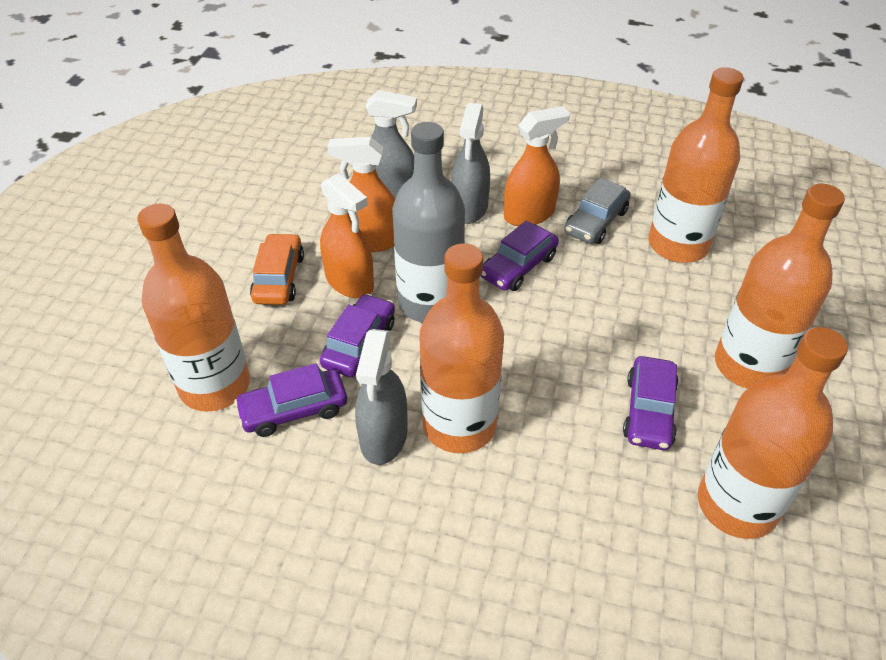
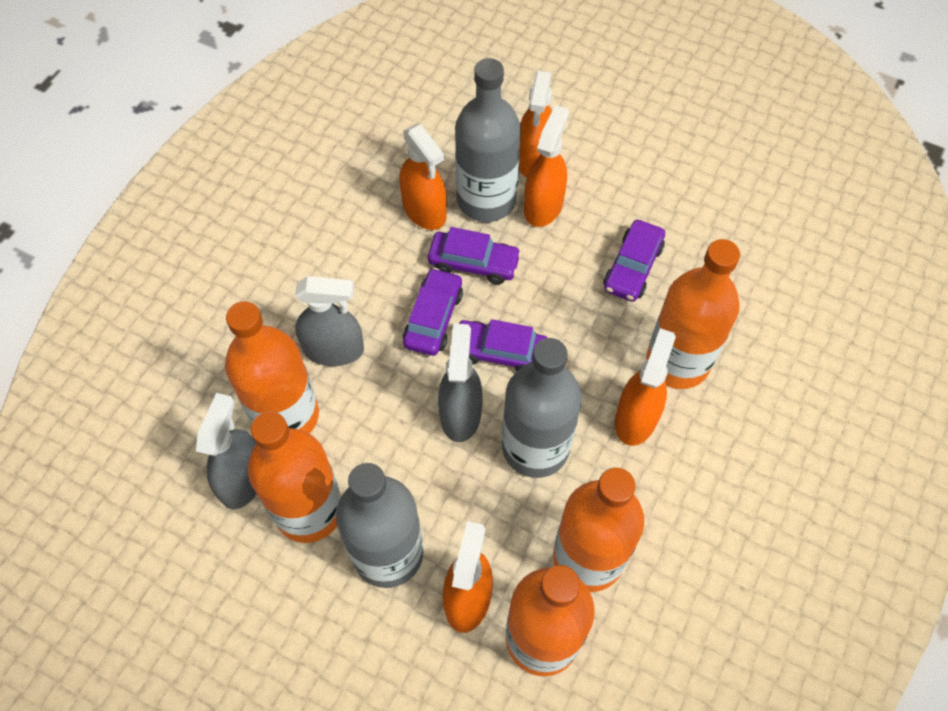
grey bottle: [392,122,465,323] = 1 -> [336,463,424,588] [455,58,521,222] [502,338,582,478] = 3
grey car: [564,178,631,244] = 1 -> none = 0
orange car: [250,233,304,305] = 1 -> none = 0
orange spray bottle: [320,173,374,298] [328,137,395,252] [504,106,570,226] = 3 -> [399,124,447,230] [443,521,493,633] [519,71,552,178] [524,105,569,227] [615,328,676,446] = 5

